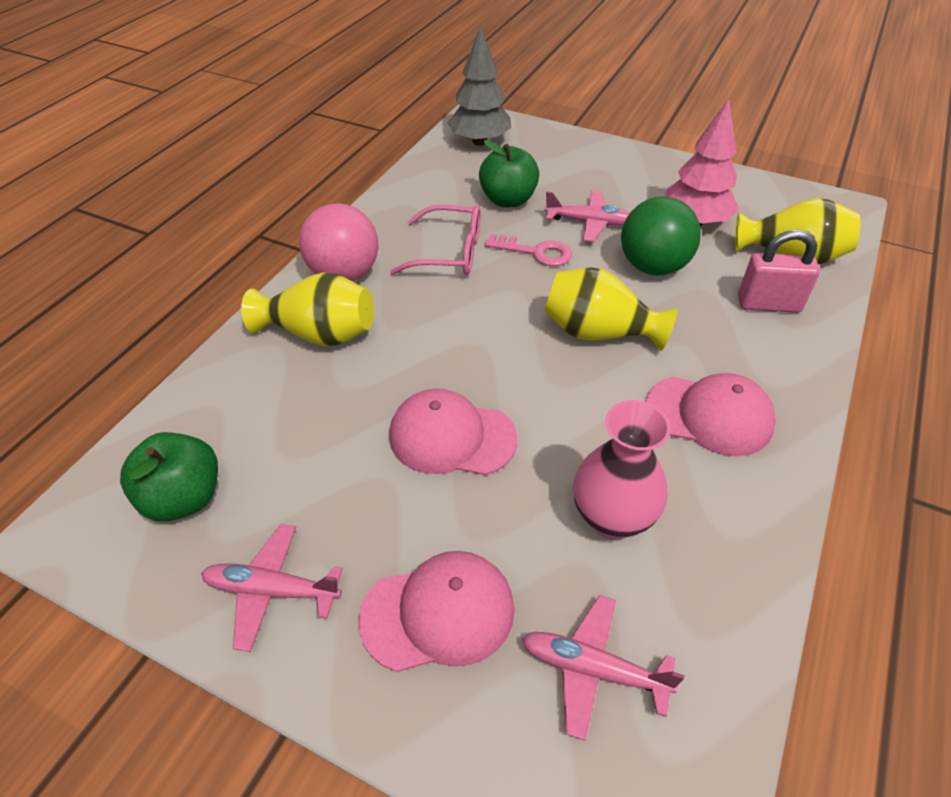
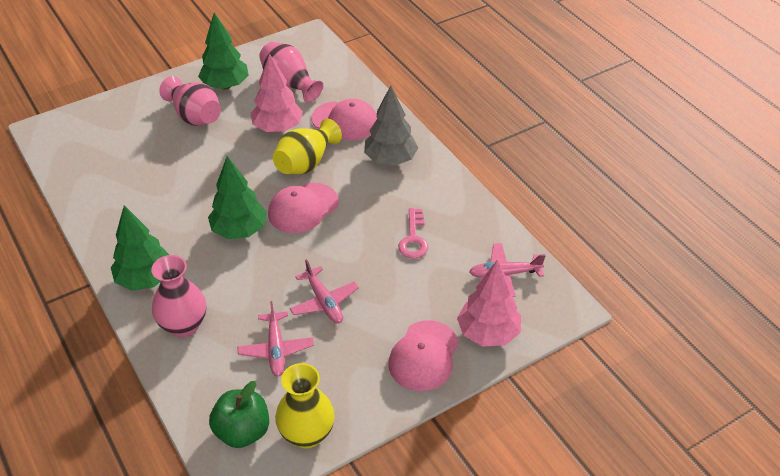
green apple: [120,432,218,522] [479,140,539,207] = 2 -> [209,381,269,448] = 1
green ball: [621,197,701,276] = 1 -> none = 0
green tree: none = 0 -> [111,205,169,291] [198,12,249,89] [208,156,267,239] = 3
pink ball: [299,203,378,281] = 1 -> none = 0
pink glasses: [390,205,481,275] = 1 -> none = 0
pink padlock: [738,229,820,313] = 1 -> none = 0
pink tree: [665,99,739,226] = 1 -> [250,54,303,132] [457,260,521,347] = 2
pink vase: [573,400,671,540] = 1 -> [151,255,206,338] [159,76,221,126] [259,42,323,103] = 3
yellow vase: [241,273,374,347] [544,267,677,351] [735,198,860,264] = 3 -> [273,119,342,174] [275,363,335,449] = 2

